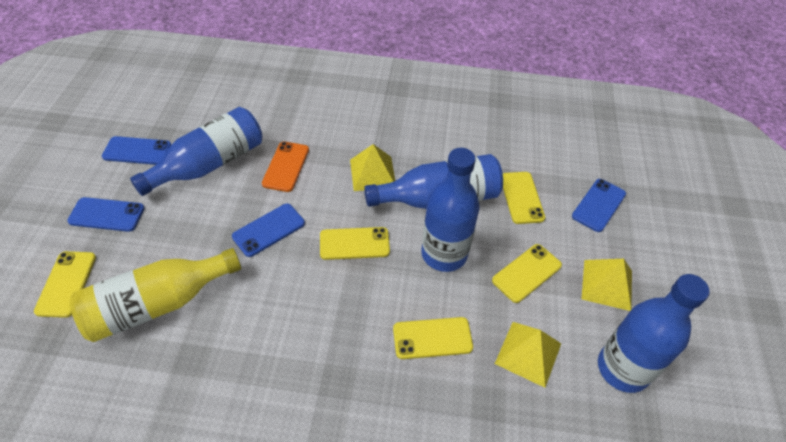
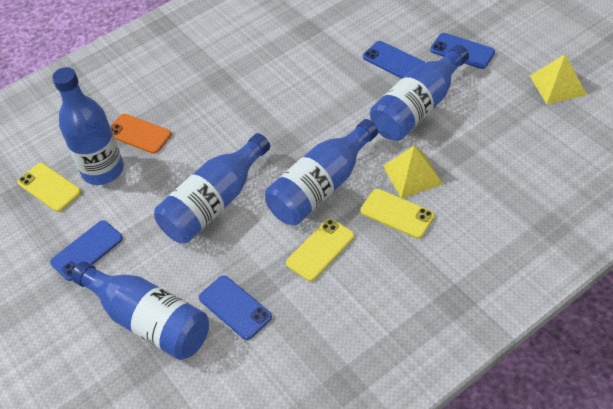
blue bottle: [130,107,262,196] [364,154,503,209] [421,148,479,272] [598,274,710,393] = 4 -> [52,67,124,185] [71,261,209,360] [154,133,270,243] [265,119,378,225] [370,44,469,141] = 5
yellow bottle: [69,248,241,342] = 1 -> none = 0
yellow phone: [34,251,96,318] [320,227,390,260] [393,317,473,359] [492,244,562,303] [503,172,545,224] = 5 -> [17,163,81,212] [286,219,355,282] [360,189,435,239] = 3
yellow pyramid: [350,144,395,191] [495,322,561,388] [582,259,632,311] = 3 -> [383,146,443,198] [530,54,587,104] = 2

